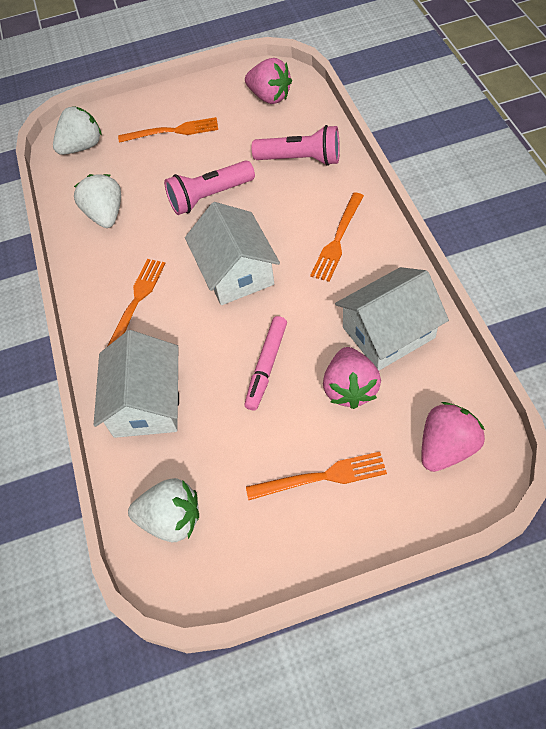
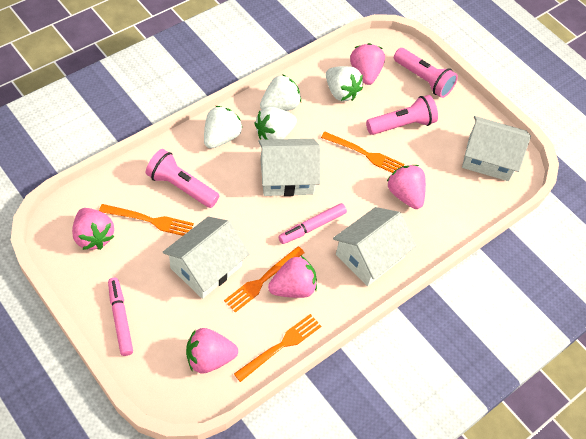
pink flashlight: [164,160,255,215] [252,125,340,166] = 2 -> [146,149,219,208] [366,95,438,135] [394,48,458,98] = 3
pink marker: [244,316,287,411] = 1 -> [108,278,133,356] [278,203,347,244] = 2
pink strawberry: [245,58,292,104] [323,347,381,409] [421,402,485,472] = 3 -> [72,208,114,250] [186,328,238,373] [268,256,317,298] [350,43,385,85] [387,165,426,209] = 5
white house: [94,330,179,438] [185,202,280,305] [335,267,449,371] = 3 -> [163,216,249,299] [258,139,320,196] [333,207,416,286] [462,116,531,181] = 4
white strawberry: [53,106,102,155] [74,174,121,228] [128,478,199,542] = 3 -> [204,106,242,149] [254,107,297,140] [260,74,301,111] [326,66,363,101] = 4

